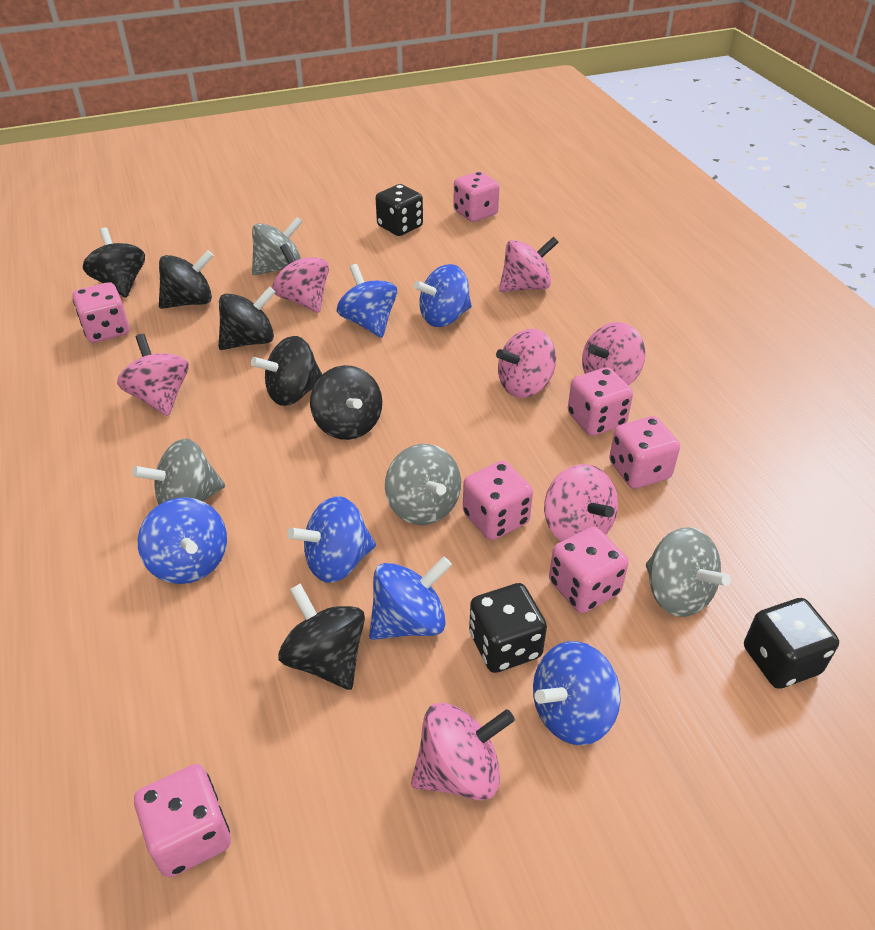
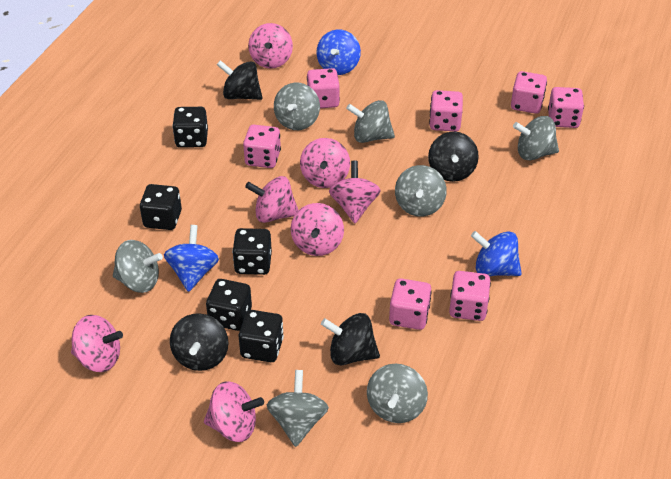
black dice: [376,184,423,236] [469,583,547,673] [744,598,839,689] = 3 -> [140,184,182,230] [172,107,208,148] [206,279,252,331] [232,228,272,275] [239,310,284,362] = 5
black spinning top: [83,227,145,298] [159,250,214,309] [219,286,276,350] [251,336,322,406] [278,583,365,690] [310,365,382,440] = 6 -> [170,313,229,371] [217,60,263,100] [321,313,380,366] [428,132,479,182] = 4
blue spinning top: [138,497,227,584] [287,496,376,583] [337,264,397,338] [369,556,452,640] [414,264,472,327] [533,641,621,745] = 6 -> [164,225,219,292] [317,29,361,75] [471,231,522,276] = 3
grey spinning top: [132,438,225,505] [252,217,302,275] [385,444,461,525] [646,527,731,617] = 4 -> [113,240,163,293] [267,370,329,447] [274,83,320,130] [346,100,395,143] [367,364,428,423] [395,165,447,216] [513,116,559,161] = 7

